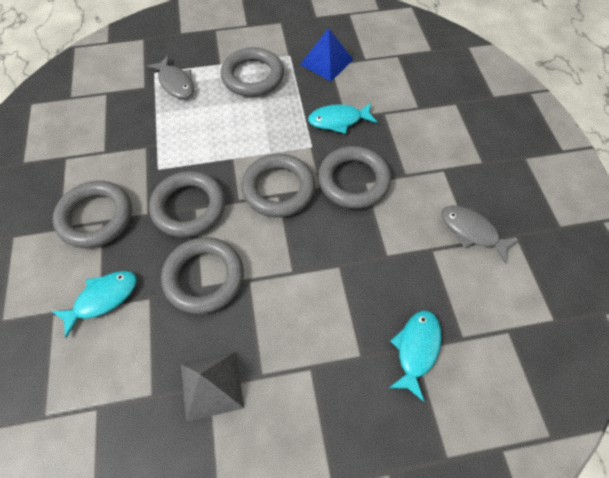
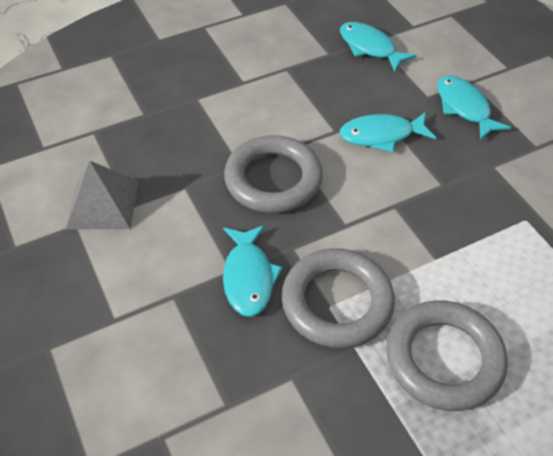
blue pyramid: [300,28,353,81] = 1 -> none = 0
grey fish: [147,55,194,99] [442,205,520,263] = 2 -> none = 0
grey ring: [53,181,132,248] [149,171,225,238] [161,237,244,314] [221,47,284,97] [241,154,315,218] [318,146,391,209] = 6 -> [224,135,323,213] [281,248,395,348] [386,300,508,411] = 3
turquoise fish: [51,271,137,338] [308,103,377,134] [389,310,441,402] = 3 -> [223,225,283,317] [340,22,417,72] [340,112,436,152] [437,75,511,141] = 4

